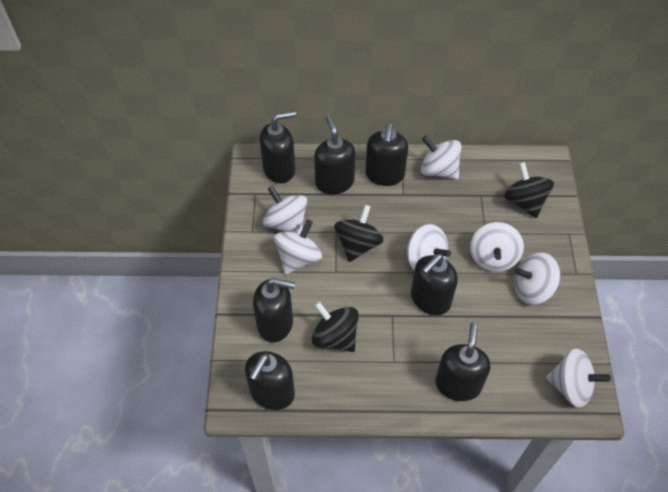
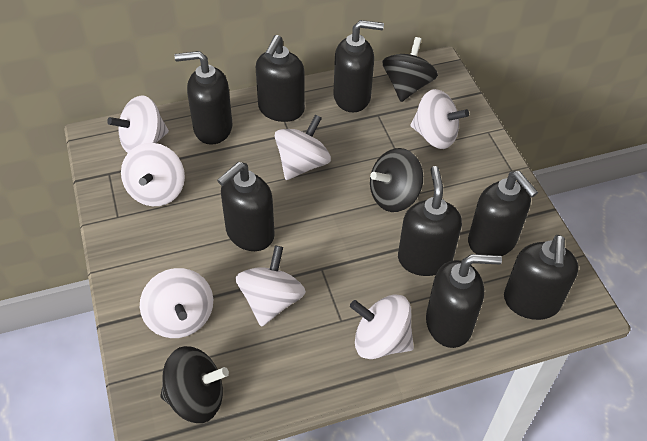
black soap dispenser: [245,351,295,410] [253,278,295,342] [259,111,296,183] [314,115,355,194] [365,123,408,186] [411,254,458,315] [435,322,490,401] = 7 -> [175,51,232,145] [217,162,275,251] [256,35,305,122] [333,20,384,112] [398,166,462,276] [426,254,502,348] [468,171,538,256] [504,235,579,320] = 8

